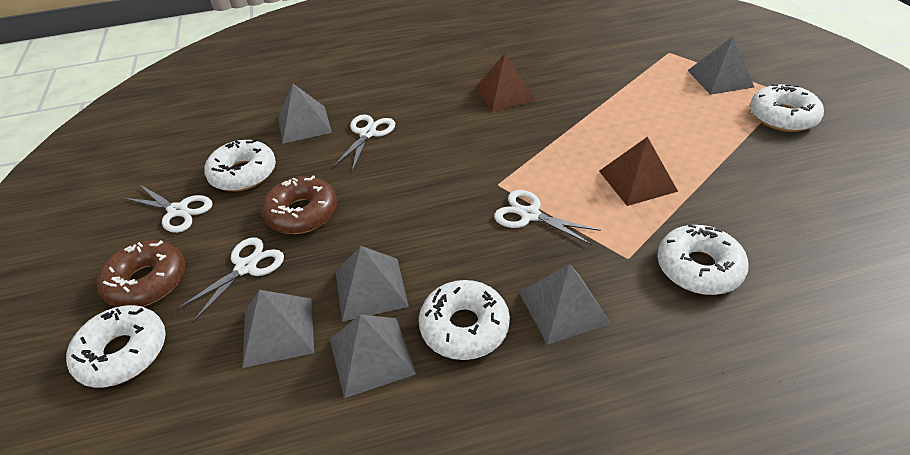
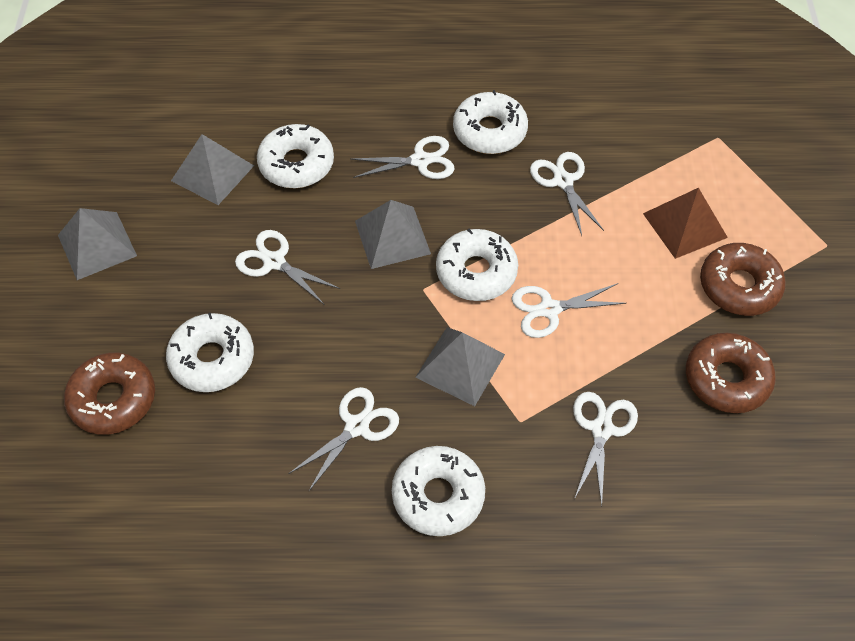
brown donut: [97,240,185,307] [261,175,337,234] = 2 -> [64,353,155,435] [686,333,776,413] [700,243,786,316] = 3
brown pyramid: [475,53,536,112] [599,137,678,206] = 2 -> [643,188,728,259] = 1
grey pyramid: [242,290,314,368] [278,84,332,143] [330,314,416,398] [336,246,409,322] [519,264,611,345] [687,37,754,95] = 6 -> [58,208,137,280] [171,134,254,205] [355,200,431,269] [415,327,505,406] = 4
white scissors: [123,184,213,233] [176,237,284,322] [333,114,395,171] [494,190,601,245] = 4 -> [235,230,340,305] [289,387,399,492] [351,136,455,179] [512,283,627,338] [530,152,604,236] [573,392,638,506] = 6

